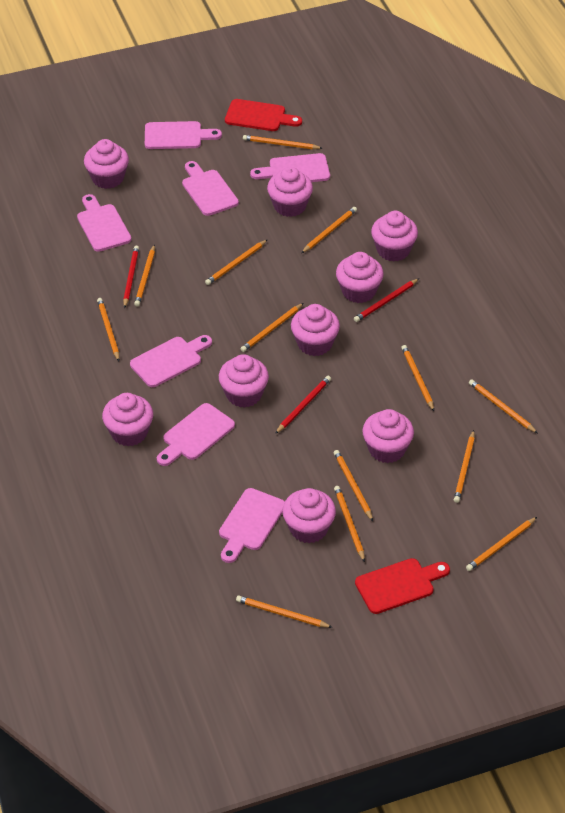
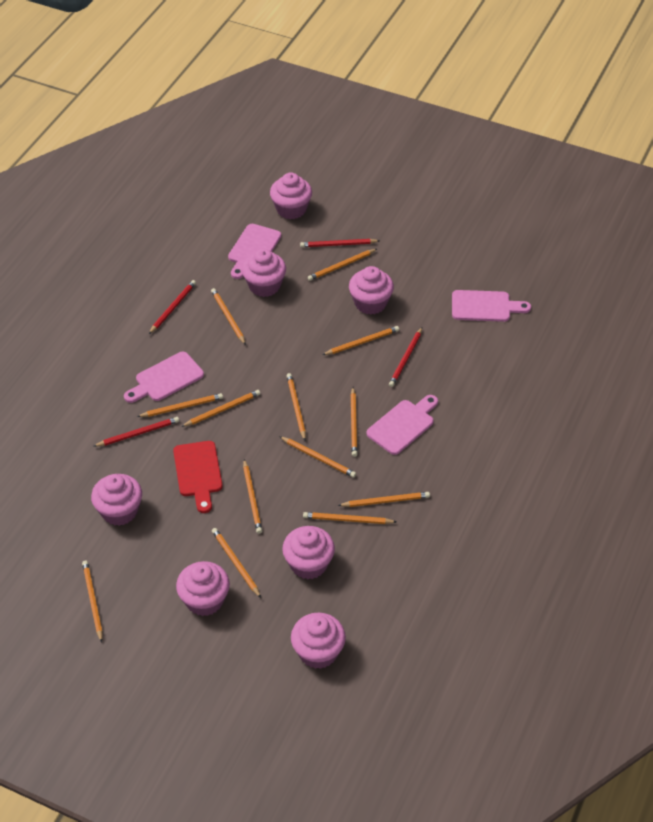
pink cupcake: [84,139,129,189] [102,393,153,446] [219,354,269,408] [267,167,313,217] [282,488,336,543] [291,304,340,356] [336,252,384,303] [362,409,414,463] [371,211,418,262] = 9 -> [91,474,142,526] [176,561,230,616] [242,249,286,297] [270,172,312,219] [282,526,335,579] [291,613,346,669] [349,266,394,315] = 7
pink cutting board: [77,194,131,252] [130,335,212,387] [145,121,222,149] [157,403,235,466] [182,161,239,216] [219,488,285,563] [250,153,330,182] = 7 -> [124,352,204,403] [228,224,281,279] [367,395,438,455] [452,290,531,322] = 4
red cutting board: [225,99,302,131] [355,558,450,614] = 2 -> [173,441,223,513] = 1
red pencil: [123,245,139,308] [275,376,331,434] [354,279,419,322] = 3 -> [93,417,179,447] [149,280,196,334] [300,239,380,247] [389,327,422,387] = 4

